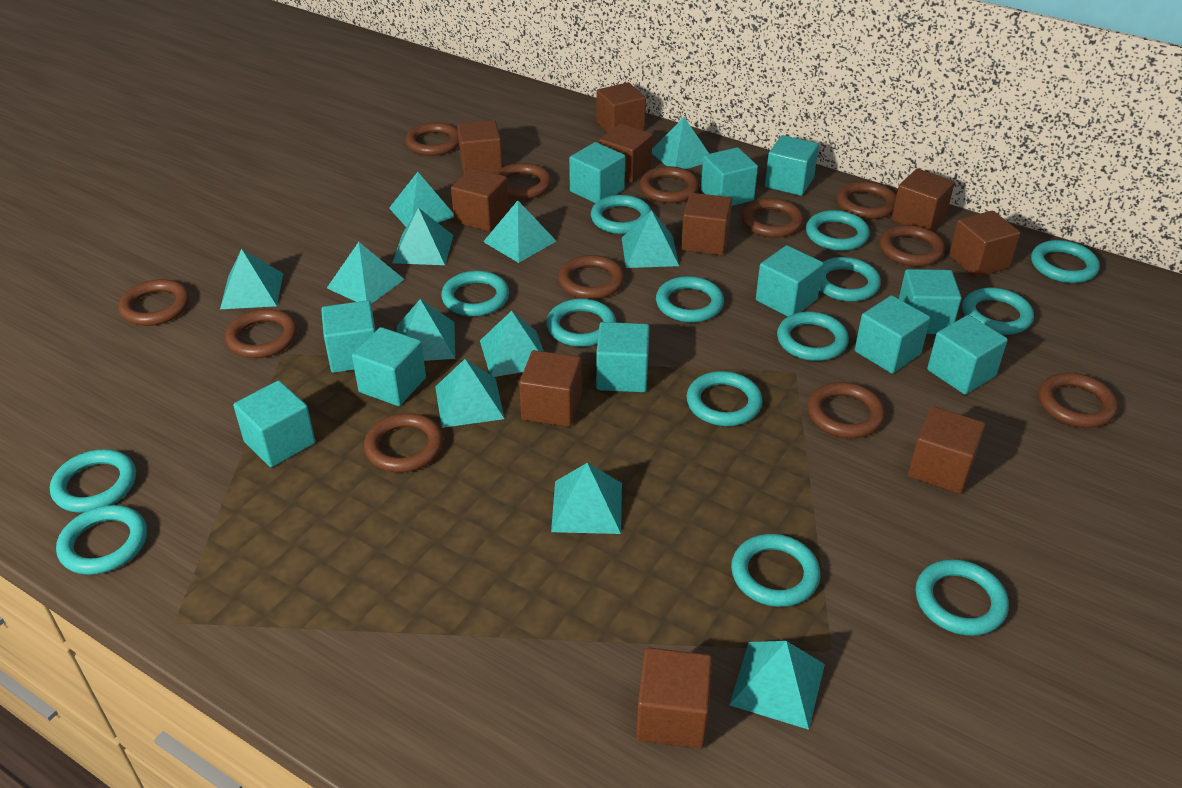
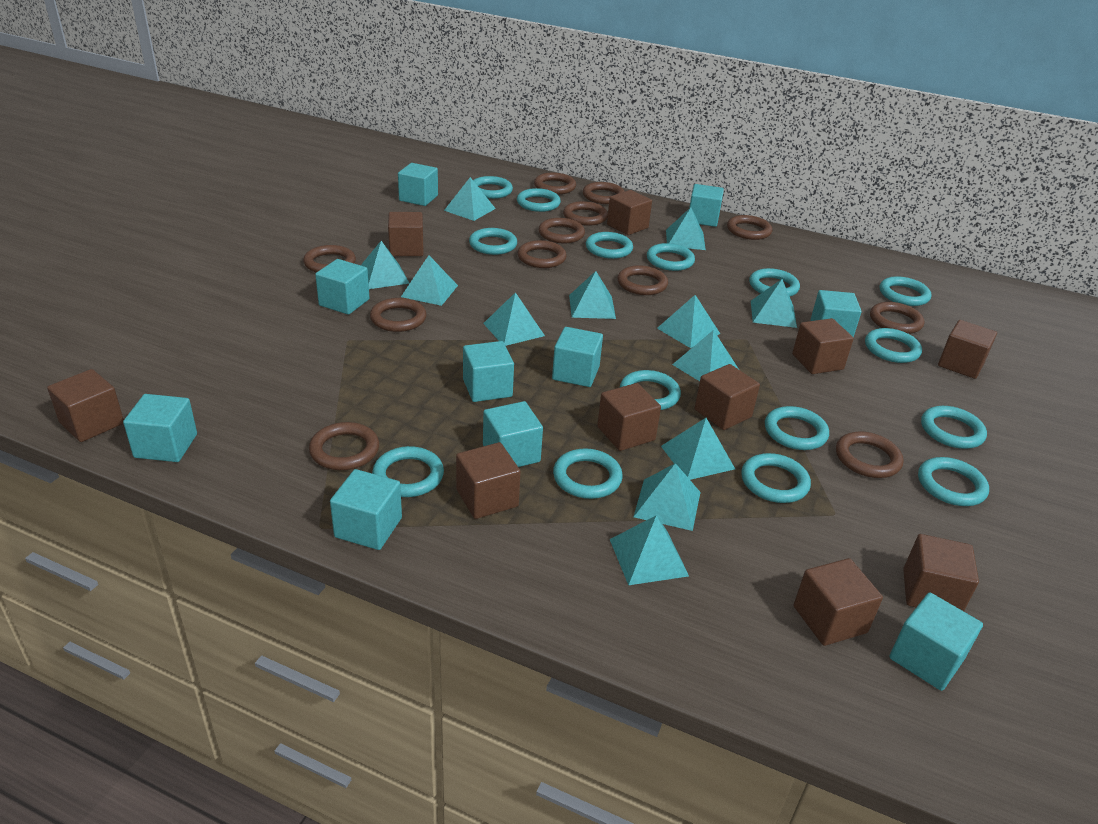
turquoise cube: [233,380,315,467] [321,300,376,373] [352,327,426,406] [569,142,625,203] [596,322,650,392] [701,147,758,206] [756,245,824,317] [765,135,819,196] [855,295,930,373] [899,269,962,334] [927,315,1008,394] = 11 -> [123,394,197,462] [315,259,370,315] [330,469,402,550] [398,163,438,206] [463,341,514,402] [483,401,543,467] [552,327,603,387] [689,184,724,227] [810,290,862,338] [889,592,983,691] = 10
turquoise ring: [50,449,136,513] [56,505,147,575] [441,271,509,316] [546,298,616,347] [591,195,651,234] [656,276,724,323] [687,371,763,426] [731,534,820,607] [777,312,849,361] [806,210,870,251] [819,257,881,302] [916,559,1009,636] [962,288,1034,335] [1031,240,1100,283] = 14 -> [372,446,444,497] [469,228,517,255] [473,176,513,199] [517,188,561,212] [553,448,623,499] [586,232,633,259] [620,370,681,410] [647,243,695,271] [741,453,811,503] [749,268,800,296] [765,406,829,450] [865,328,922,363] [880,276,931,306] [918,457,989,506] [921,406,987,449] = 15

